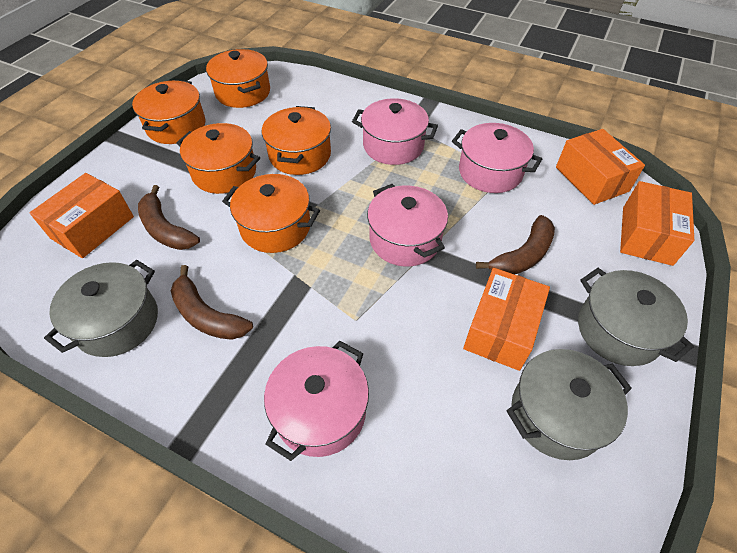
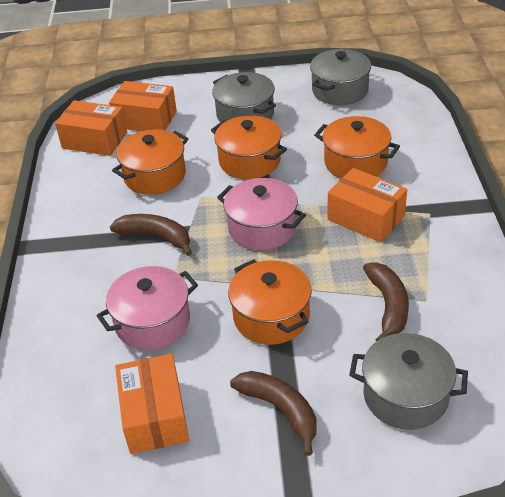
orange pot: [132,80,206,144] [176,123,260,194] [206,49,270,108] [222,174,320,253] [262,106,331,175] = 5 -> [112,130,189,195] [211,115,287,179] [228,259,312,345] [314,116,400,178] = 4
pink pot: [264,341,369,461] [352,98,438,165] [367,184,448,266] [452,123,542,193] = 4 -> [96,266,198,350] [217,178,306,250] = 2

